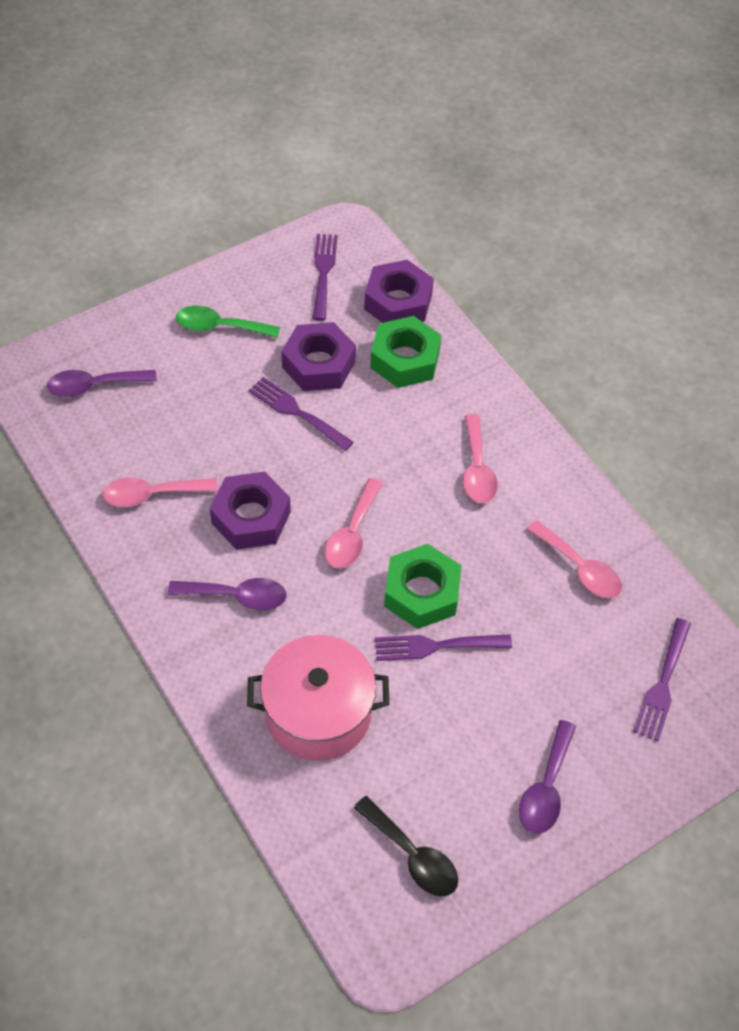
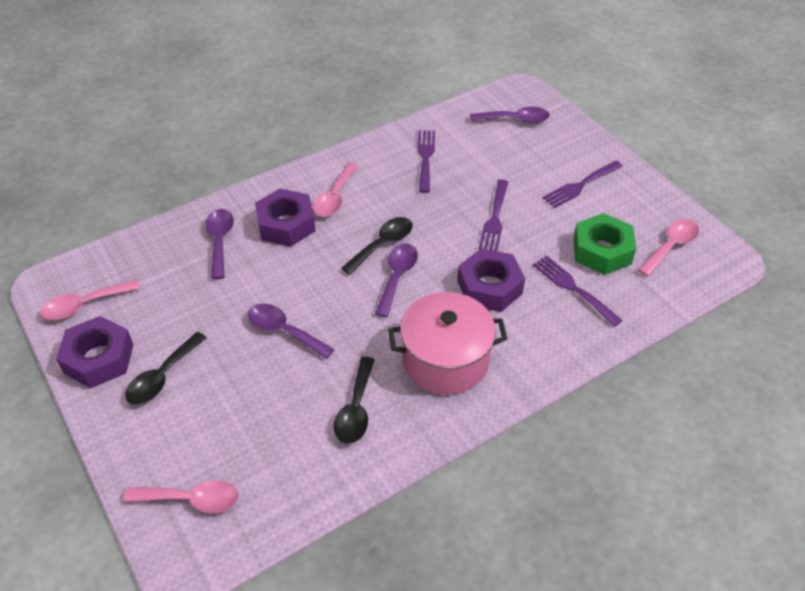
black spoon: [354,796,458,897] = 1 -> [125,332,207,405] [334,357,375,444] [341,217,413,275] = 3
green nut: [370,316,442,388] [384,544,461,629] = 2 -> [573,213,636,275] = 1
green spoon: [176,306,280,338] = 1 -> none = 0
purple spoon: [47,370,157,397] [168,578,287,610] [519,720,576,834] = 3 -> [206,209,234,279] [248,303,334,359] [375,243,418,317] [470,107,550,123] = 4

